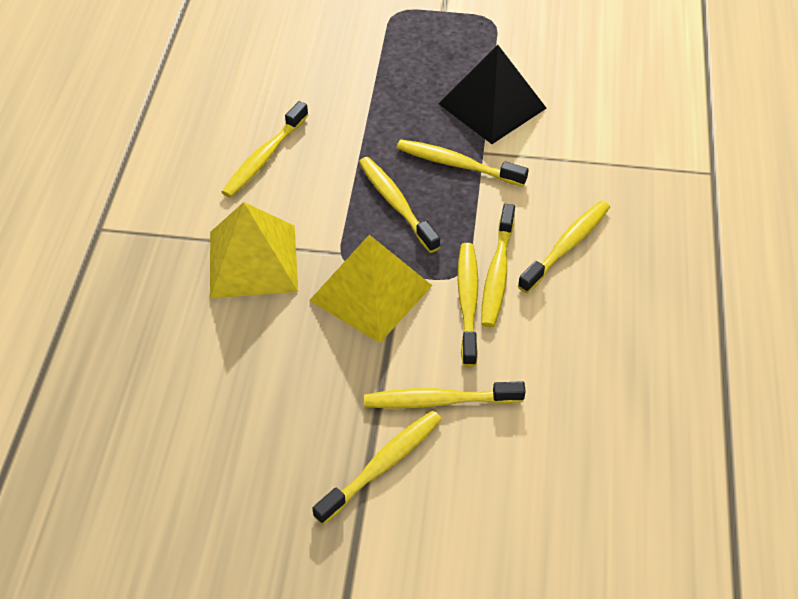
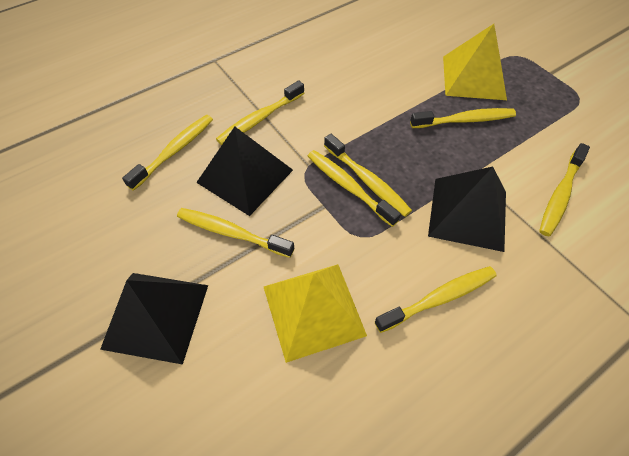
black pyramid: [439,45,546,144] = 1 -> [100,273,208,365] [196,127,293,216] [428,167,506,252] = 3

